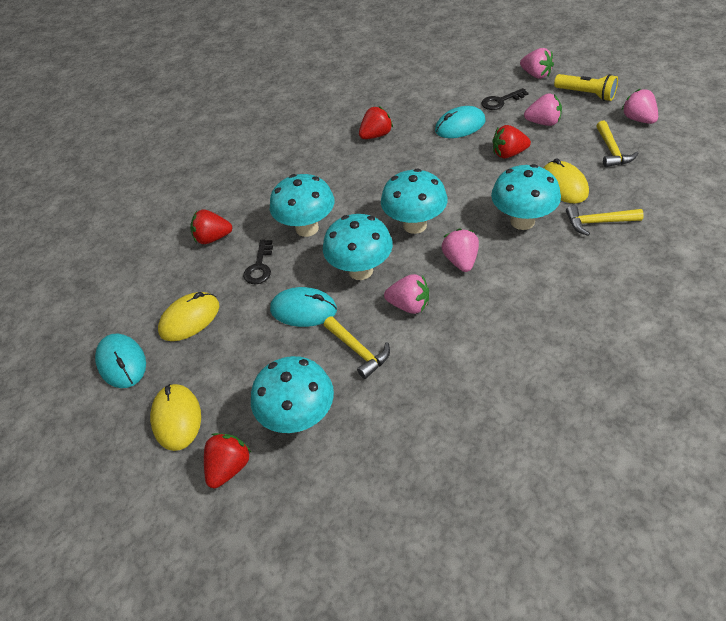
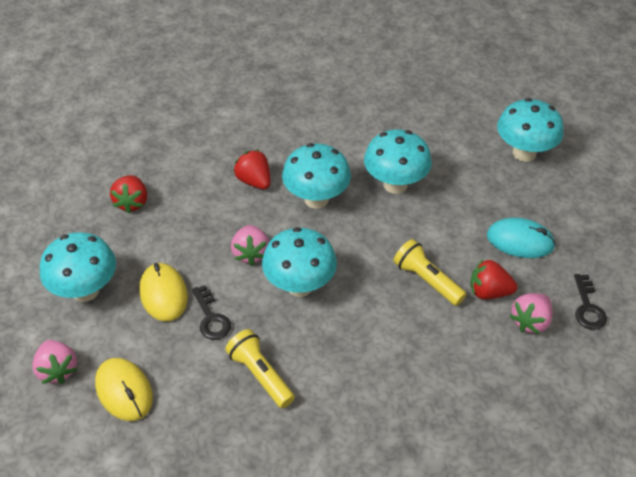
pink strawberry: [384,274,429,314] [442,229,479,272] [520,48,554,79] [524,93,562,126] [622,89,658,124] = 5 -> [32,340,77,384] [231,225,269,266] [510,293,553,334] = 3
red strawberry: [190,209,232,244] [204,433,251,488] [359,106,393,139] [493,125,531,159] = 4 -> [110,175,147,213] [234,150,271,189] [470,259,517,299] = 3
turquoise mouse: [95,333,146,388] [270,287,337,327] [435,106,485,138] = 3 -> [487,218,556,258] = 1
yellow flashlight: [554,74,618,101] = 1 -> [225,329,295,408] [394,239,466,306] = 2
yellow hammer: [324,316,390,379] [566,205,644,236] [596,121,638,167] = 3 -> none = 0
yellow mouse: [150,384,201,451] [158,292,219,341] [543,158,589,203] = 3 -> [95,358,153,421] [139,263,188,322] = 2

